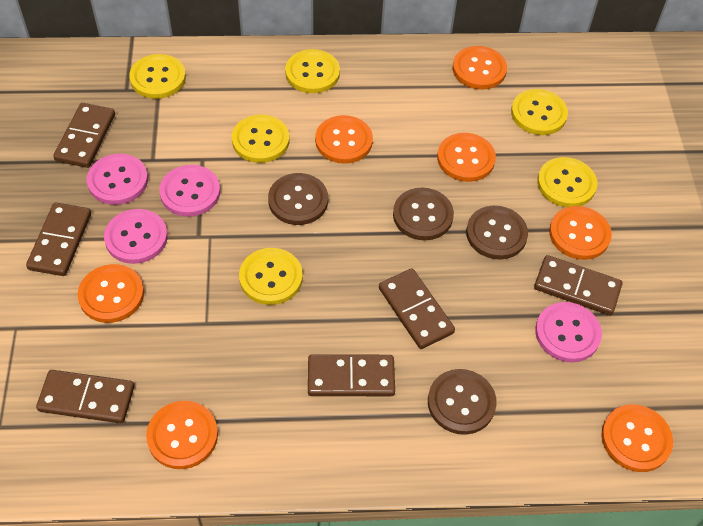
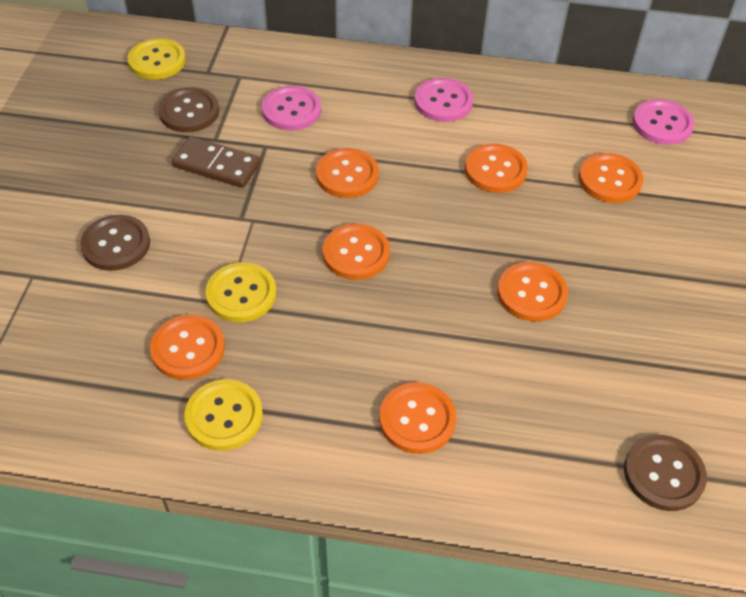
brown button: [268,173,328,225] [393,188,454,240] [428,369,497,435] [466,206,528,259] = 4 -> [80,215,150,271] [158,87,219,132] [624,435,707,511] = 3
brown domino: [26,203,91,276] [36,370,134,423] [53,103,115,168] [308,354,395,396] [379,268,455,349] [534,255,622,315] = 6 -> [172,136,260,188] = 1
pink button: [87,154,148,205] [104,209,168,264] [159,165,220,217] [535,302,602,362] = 4 -> [262,86,321,131] [414,78,473,122] [633,99,694,145] = 3
yellow button: [129,54,186,99] [232,115,289,163] [239,248,303,305] [285,49,340,93] [511,89,568,135] [537,157,597,207] = 6 -> [127,38,186,80] [184,379,263,451] [205,262,276,322] = 3

